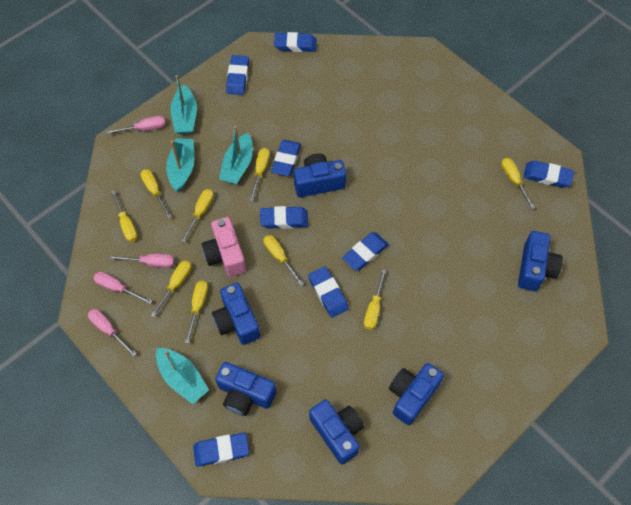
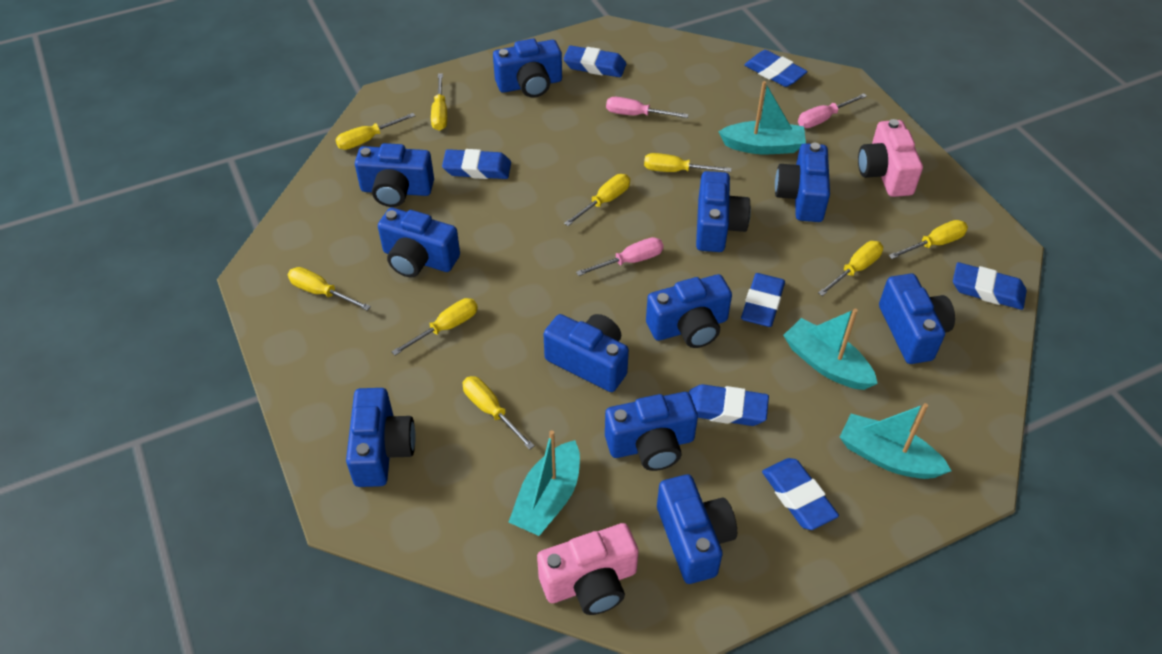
blue camera: [212,283,260,345] [215,362,277,416] [294,153,346,197] [309,400,364,465] [389,363,444,425] [518,231,563,291] = 6 -> [346,388,416,487] [355,143,434,207] [378,208,460,277] [493,38,562,98] [543,314,629,392] [605,392,698,471] [646,274,732,348] [657,475,737,584] [696,171,751,252] [775,143,830,222] [879,274,955,364] = 11
blue eraser: [193,433,249,467] [226,55,249,95] [260,206,308,229] [271,140,301,176] [274,32,317,52] [308,266,349,318] [342,232,389,271] [523,161,574,188] = 8 -> [442,149,511,179] [563,45,626,77] [689,384,769,426] [741,273,785,327] [744,50,808,87] [762,458,839,530] [953,262,1027,310] = 7
pink camera: [202,217,246,277] = 1 -> [537,523,639,615] [858,119,923,197] = 2
pink screwdriver: [88,309,137,357] [93,272,152,304] [106,116,166,134] [109,254,174,268] = 4 -> [576,237,664,276] [606,97,689,118] [798,93,867,128] = 3

